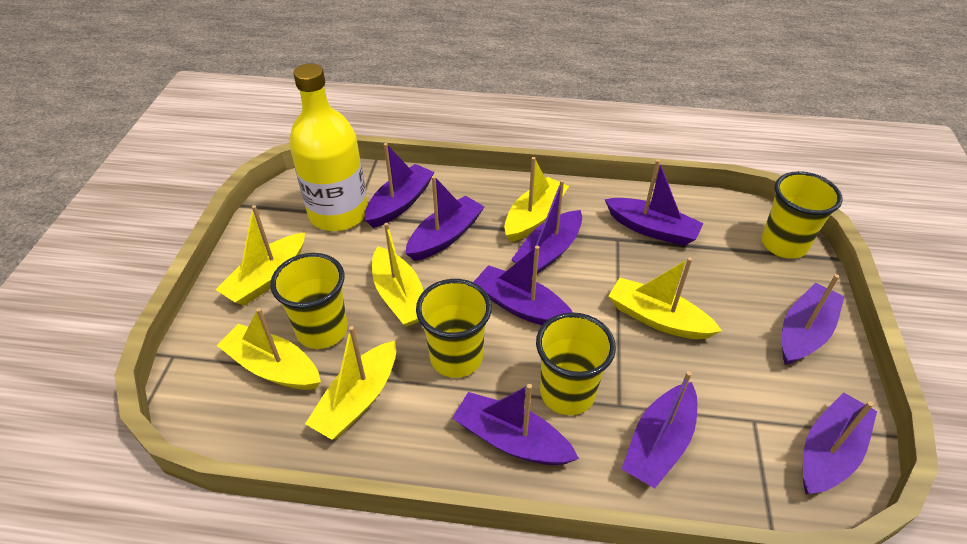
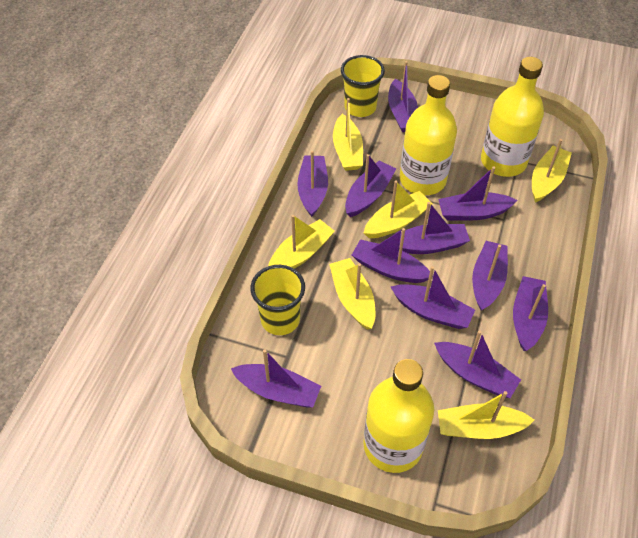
purple boat: [365,143,435,228] [406,176,484,261] [452,384,579,465] [473,245,572,325] [511,180,582,276] [605,159,704,246] [622,371,697,488] [782,274,845,365] [803,392,877,495] = 9 -> [231,349,321,407] [297,150,328,217] [345,154,396,217] [352,228,433,283] [388,61,418,132] [391,266,475,329] [399,202,470,254] [434,330,521,398] [438,166,518,221] [472,241,508,311] [513,276,548,351] = 11
yellow bottle: [289,64,368,231] = 1 -> [363,359,434,473] [400,75,457,195] [481,57,544,177] = 3
yellow cup: [270,253,348,349] [416,279,492,378] [536,312,616,415] [761,171,843,259] = 4 -> [250,265,305,335] [341,55,385,117] = 2

